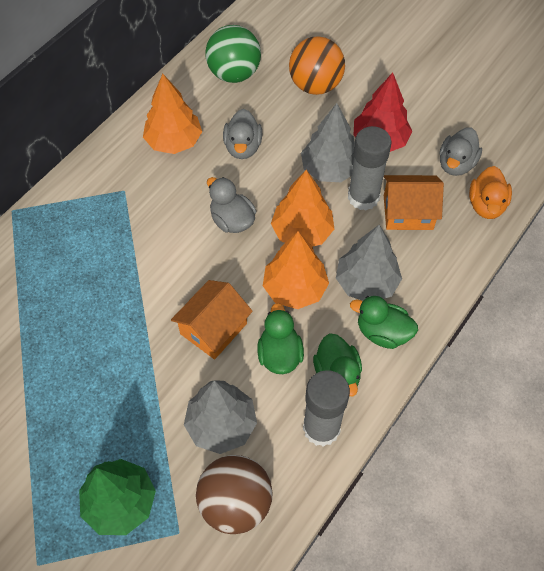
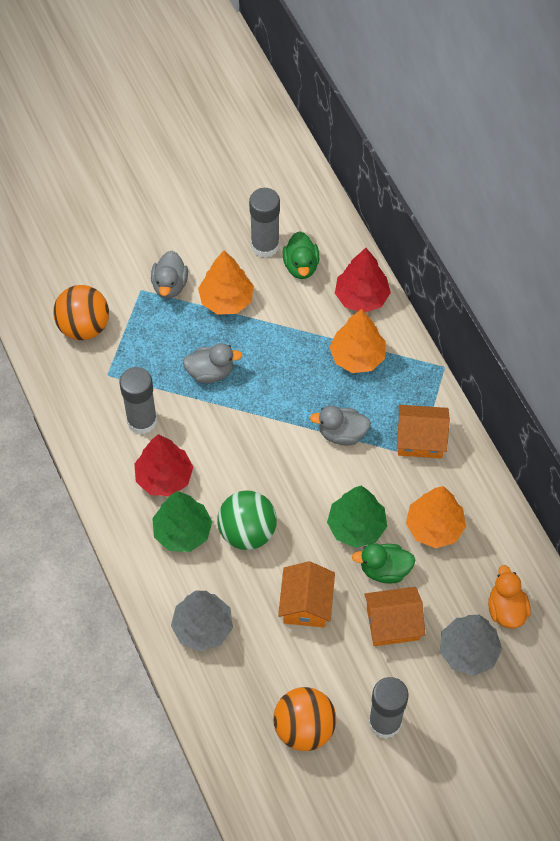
brown ball: [196,455,273,534] = 1 -> none = 0
green duck: [257,303,304,374] [313,333,362,396] [350,296,418,349] = 3 -> [283,231,319,279] [352,543,415,584] = 2
green tree: [79,459,156,535] = 1 -> [152,491,212,552] [327,486,387,548] = 2
grey glue stick: [303,370,350,447] [348,126,392,210] = 2 -> [119,367,157,434] [249,188,280,258] [369,677,409,739] = 3
grey tree: [184,381,257,454] [301,103,355,182] [336,225,402,301] = 3 -> [171,590,233,652] [440,615,502,676] = 2
orange ball: [289,36,345,95] = 1 -> [53,285,109,340] [273,687,336,751] = 2
orange house: [171,280,253,360] [384,175,444,230] = 2 -> [278,561,335,627] [364,587,425,646] [397,405,450,459] = 3
red tree: [353,72,412,152] = 1 -> [134,434,193,496] [335,248,391,312] = 2

